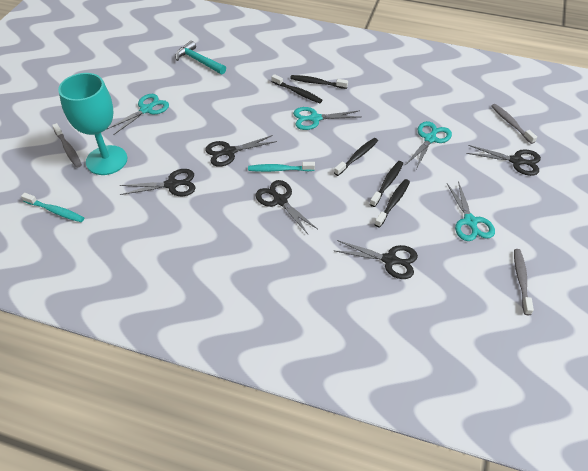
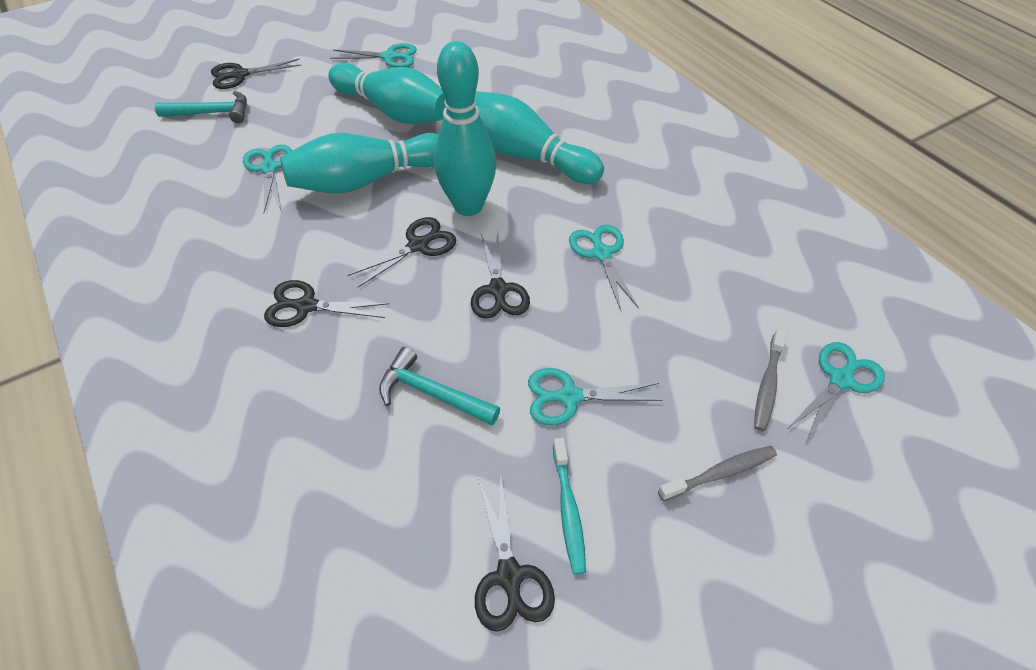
black toothbrush: [271,74,322,103] [290,75,348,89] [334,138,378,176] [370,161,403,207] [375,179,410,228] = 5 -> none = 0
grey toothbrush: [52,123,82,168] [491,104,537,144] [514,249,534,315] = 3 -> [658,446,777,501] [754,328,787,431] = 2
turquoise bowling pin: none = 0 -> [280,133,439,193] [328,63,445,124] [434,41,496,216] [475,91,604,184] = 4
turquoise goblet: [58,73,127,175] = 1 -> none = 0
turquoise hammer: [175,41,226,75] = 1 -> [155,91,247,123] [379,347,500,425] = 2
turquoise scissors: [106,94,169,135] [293,107,360,130] [406,121,452,169] [447,181,495,241] = 4 -> [243,145,292,212] [330,43,417,68] [528,368,663,425] [569,225,639,310] [787,342,885,443] = 5
turquoise toothbrush: [21,193,85,222] [248,162,315,172] = 2 -> [553,438,586,574] = 1

